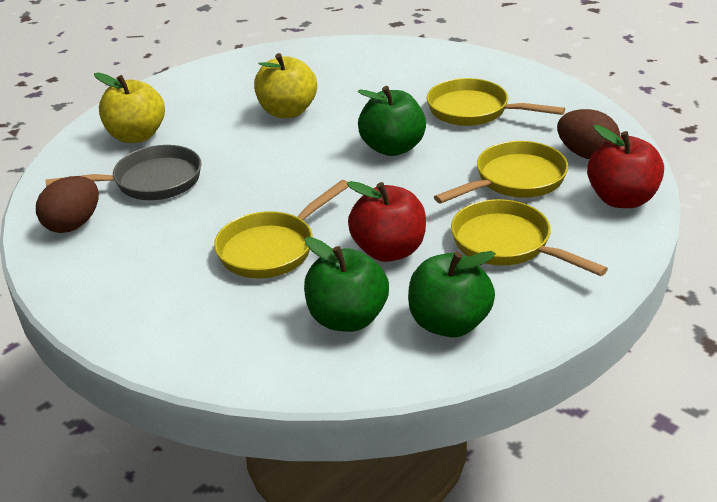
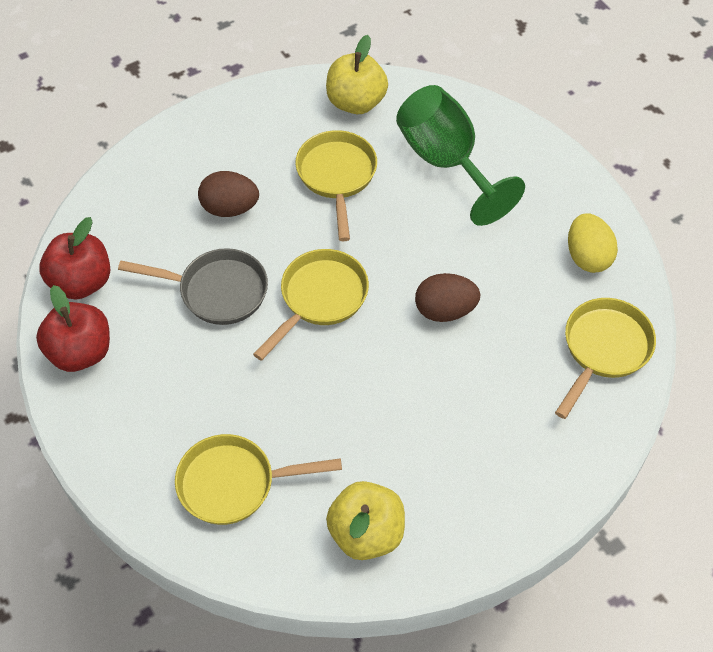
green apple: [304,237,389,332] [357,86,426,156] [408,251,496,337] = 3 -> none = 0
green goblet: none = 0 -> [396,85,525,226] = 1
yellow egg: none = 0 -> [568,214,618,273] = 1

